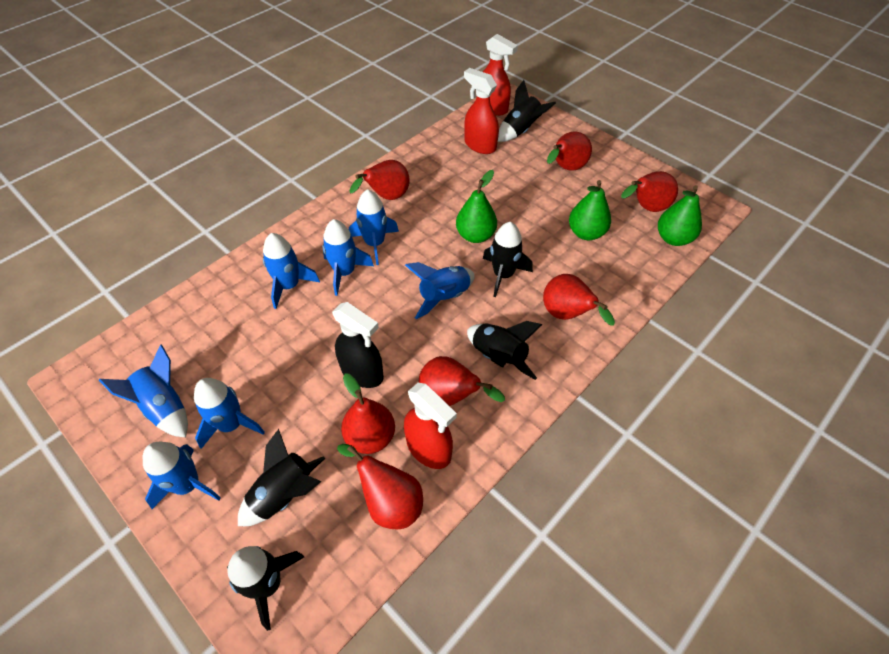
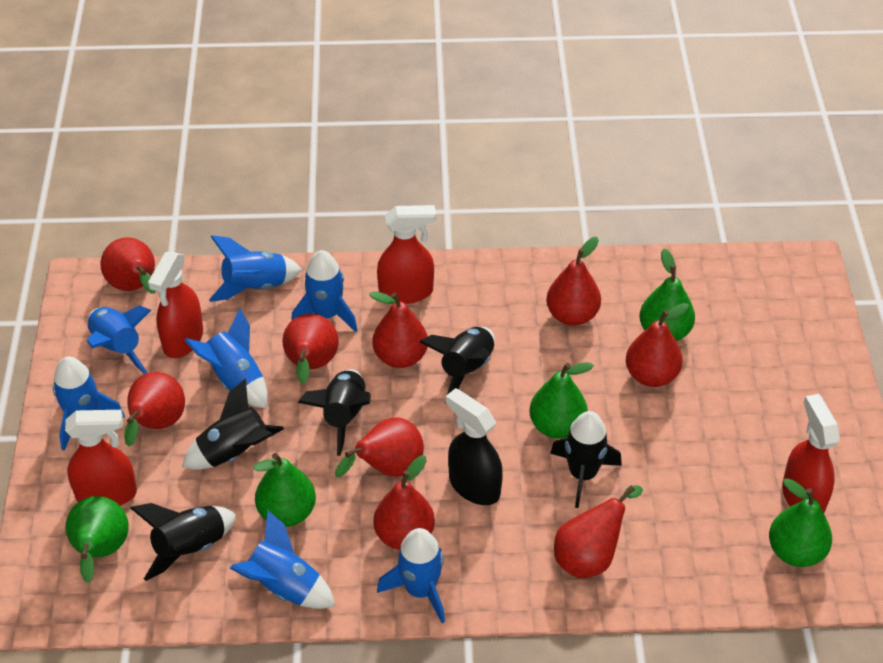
green pear: [456,170,497,243] [569,180,611,240] [658,185,702,246] = 3 -> [66,496,129,583] [253,453,316,527] [529,362,594,439] [640,249,695,341] [769,478,832,567] = 5
red pear: [337,444,423,529] [341,373,395,454] [349,160,410,200] [419,356,505,406] [543,274,615,326] [547,131,592,171] [621,171,678,212] = 7 -> [101,237,156,294] [124,372,185,446] [282,313,339,384] [335,417,424,477] [369,292,428,368] [373,456,435,550] [546,237,601,326] [554,485,643,578] [626,303,689,387] = 9
red spray bottle: [404,383,457,469] [464,68,499,154] [483,34,518,116] = 3 -> [65,410,137,506] [148,252,203,358] [377,205,436,304] [782,394,840,513] = 4

